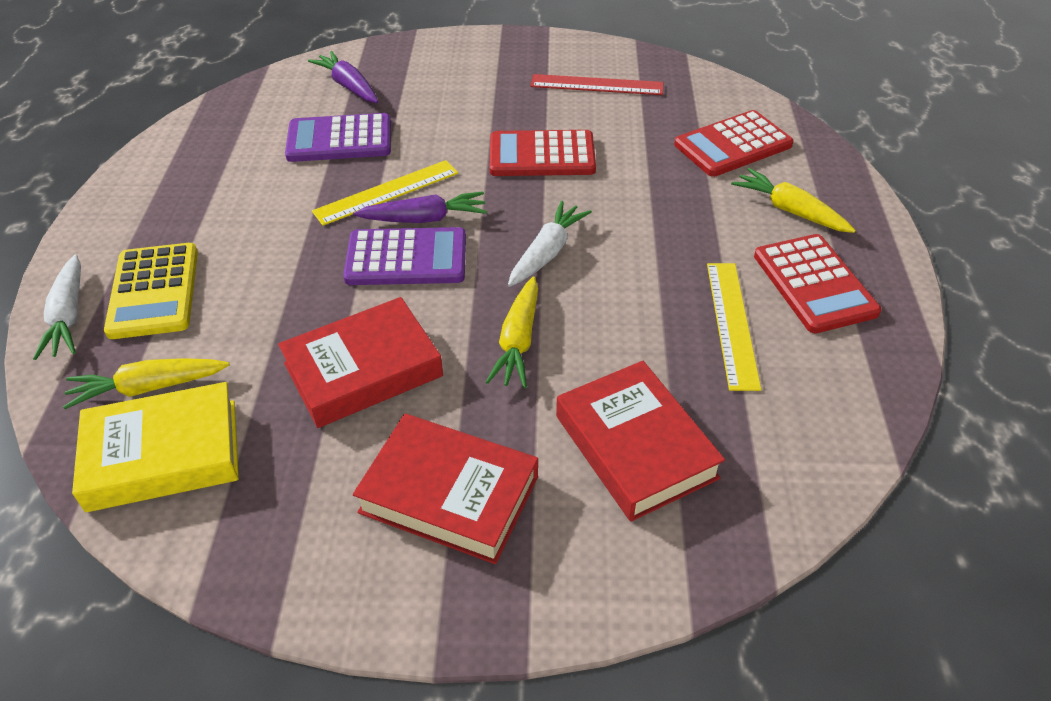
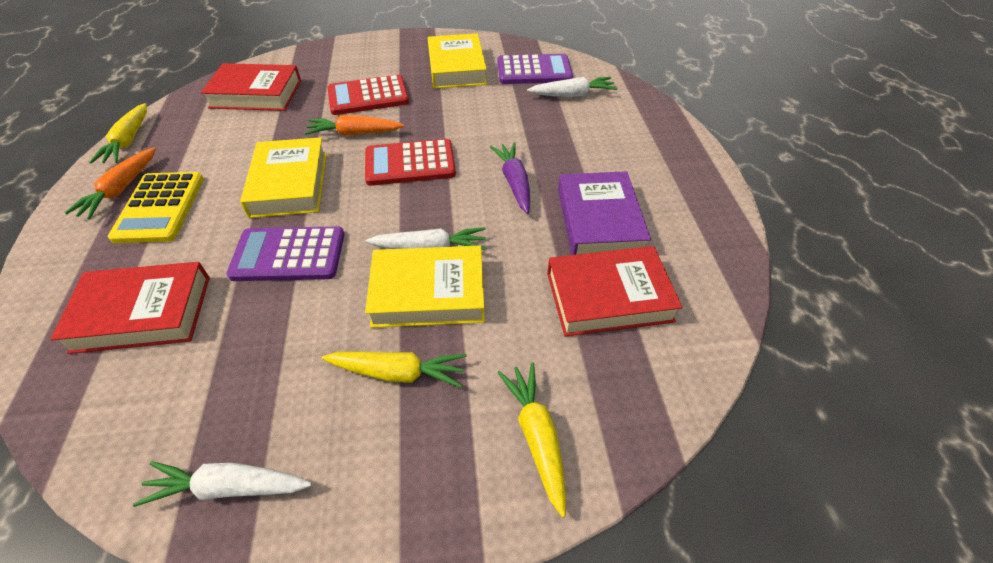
orange carrot: none = 0 -> [64,148,156,219] [304,115,404,136] = 2
purple book: none = 0 -> [558,171,651,255] = 1
purple carrot: [308,51,378,103] [353,191,487,223] = 2 -> [490,142,530,214] = 1
red calculator: [490,130,596,176] [674,110,794,177] [754,234,881,333] = 3 -> [327,75,409,115] [365,139,456,186] = 2
red ruler: [531,74,664,95] = 1 -> none = 0
white carrot: [33,254,81,360] [508,201,592,287] = 2 -> [133,461,312,507] [365,227,486,251] [527,77,617,97] = 3
yellow book: [72,382,239,512] = 1 -> [240,137,327,218] [365,246,485,328] [428,33,487,89] = 3
yellow ruler: [312,160,458,226] [707,263,761,391] = 2 -> none = 0

